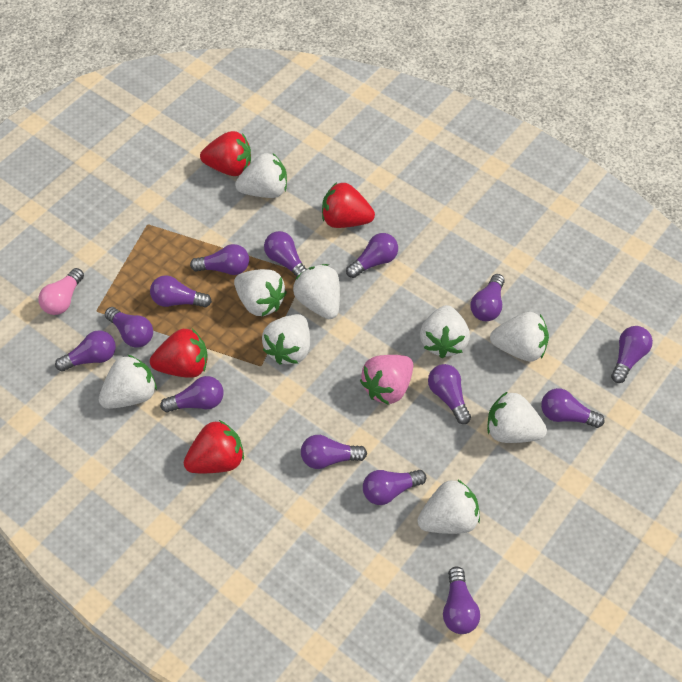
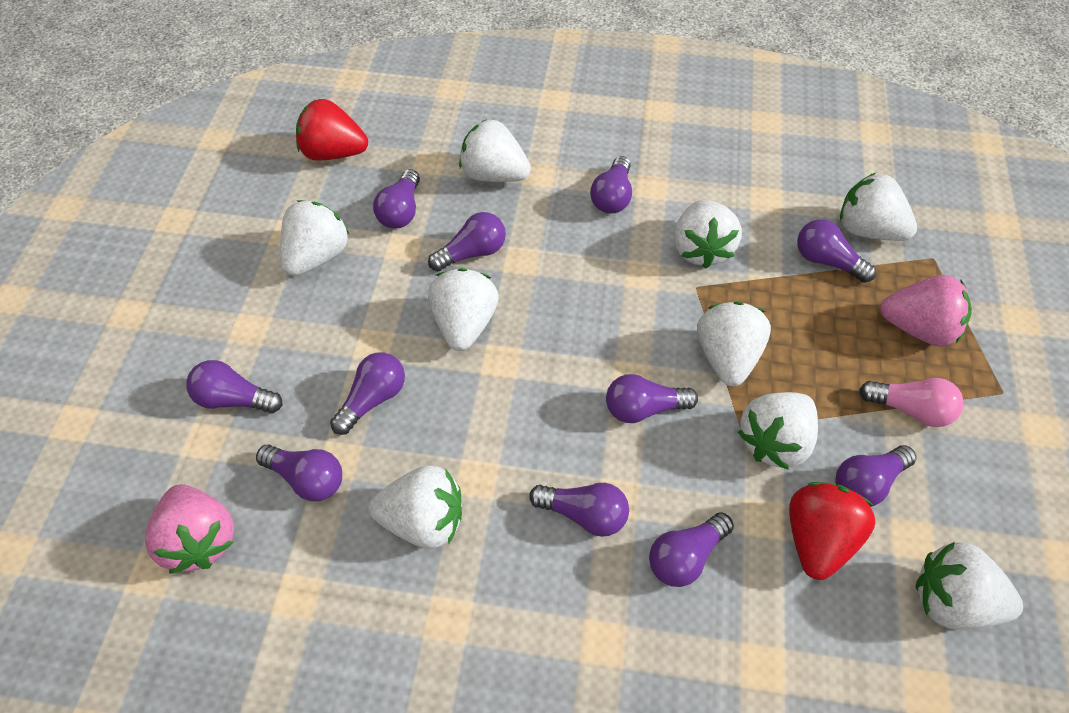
pink strawberry: [360,355,413,405] = 1 -> [145,484,234,574] [880,275,972,346] = 2
purple light bulb: [55,330,116,371] [105,307,153,348] [150,275,212,308] [160,376,224,413] [190,244,249,275] [264,231,307,277] [301,435,367,469] [346,233,398,278] [363,470,426,505] [428,364,471,424] [443,566,480,634] [470,274,505,321] [541,388,605,428] [611,326,653,383] = 14 -> [186,360,283,413] [256,445,342,501] [330,352,405,435] [373,169,420,229] [428,212,506,271] [529,483,629,537] [590,156,632,214] [606,374,698,423] [649,512,734,587] [797,219,876,283] [835,445,916,507] = 11
red strawberry: [150,329,207,378] [184,420,244,473] [200,131,251,176] [322,183,375,228] = 4 -> [296,99,368,161] [789,482,876,580] = 2

